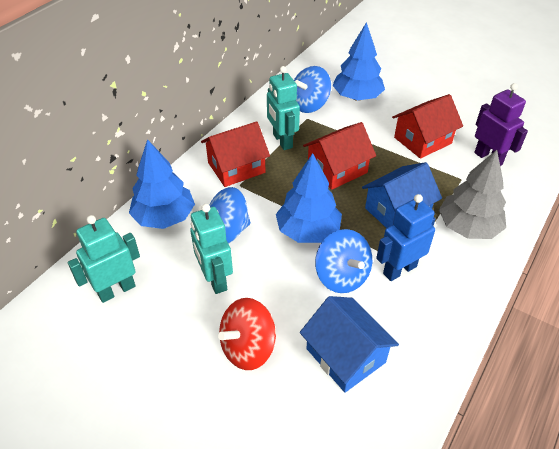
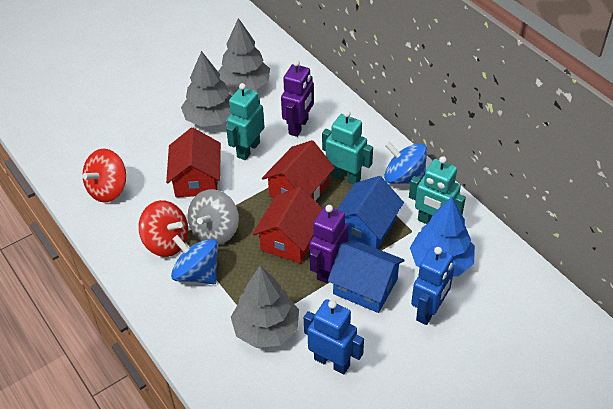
blue robot: [376,194,435,281] = 1 -> [304,299,364,374] [411,247,454,325] = 2
blue spinning top: [199,187,251,244] [294,66,331,113] [315,229,372,293] = 3 -> [171,235,218,284] [384,142,427,184] = 2
blue tree: [129,139,195,229] [276,153,342,243] [332,22,385,101] = 3 -> [410,197,475,277] = 1
grey spinning top: none = 0 -> [188,189,239,245] = 1
grey tree: [439,150,506,239] = 1 -> [181,51,232,127] [218,18,270,92] [231,266,299,348] = 3
purple robot: [474,83,528,166] = 1 -> [281,60,314,137] [309,205,349,283] = 2
red spinning top: [218,298,276,370] = 1 -> [82,149,126,203] [138,200,188,257] = 2

